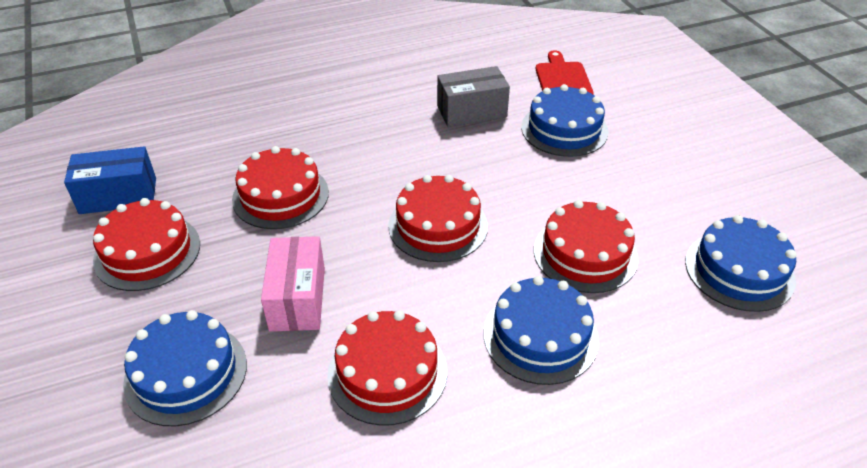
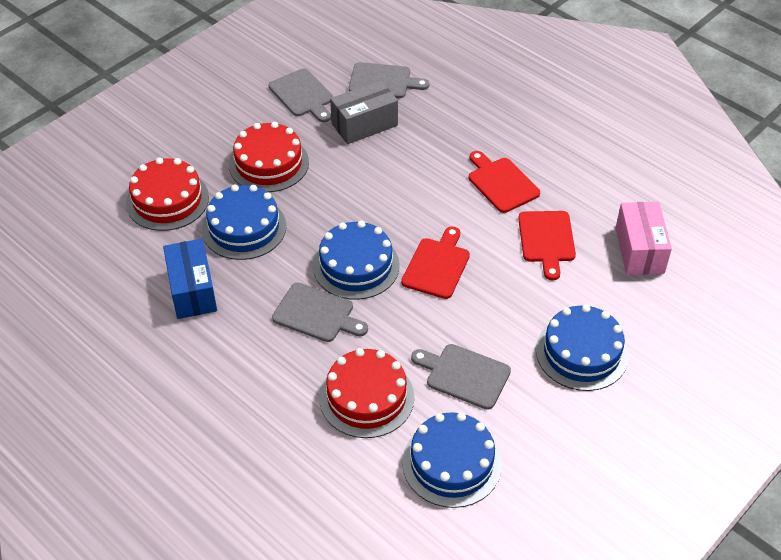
grey cutting board: none = 0 -> [269,68,333,122] [272,283,368,342] [349,62,429,98] [411,344,511,410] = 4
red cake: [93,198,200,291] [232,146,329,229] [327,310,447,426] [388,175,488,262] [534,200,638,293] = 5 -> [126,157,209,231] [229,122,309,192] [319,348,414,438] = 3
red cutting board: [536,50,594,94] = 1 -> [401,226,470,299] [469,151,540,213] [518,211,576,280] = 3

